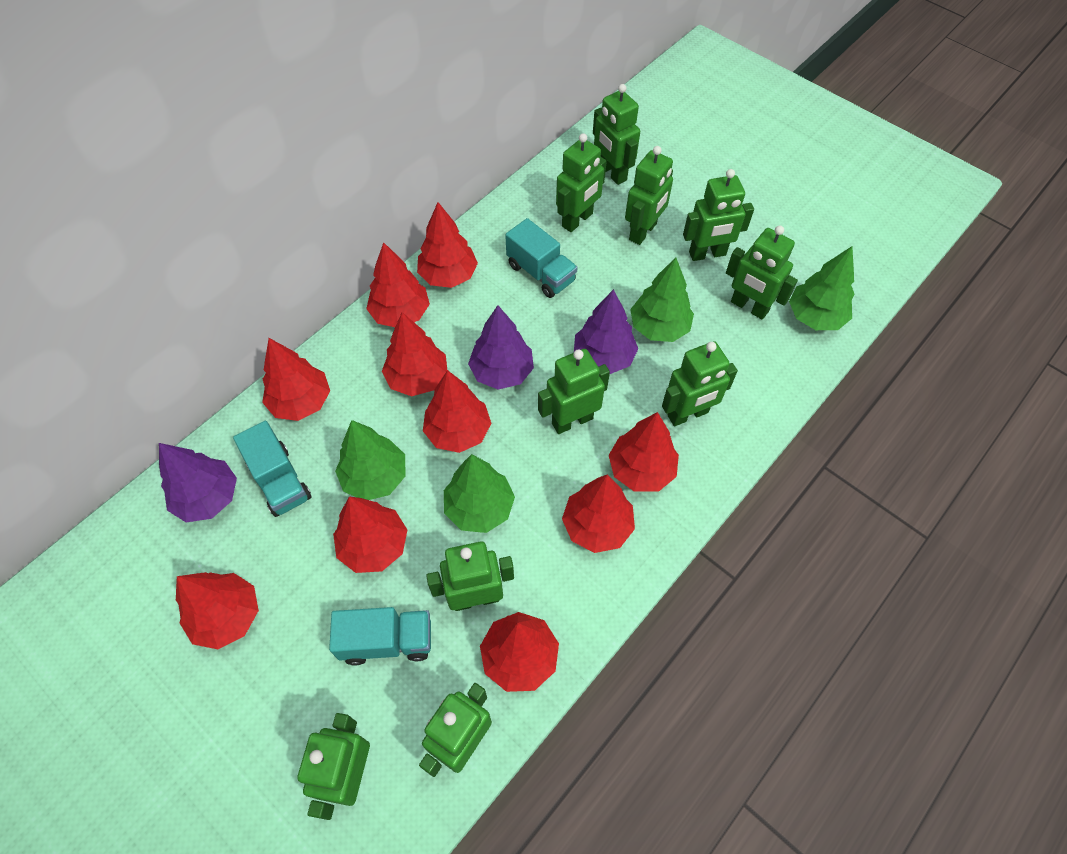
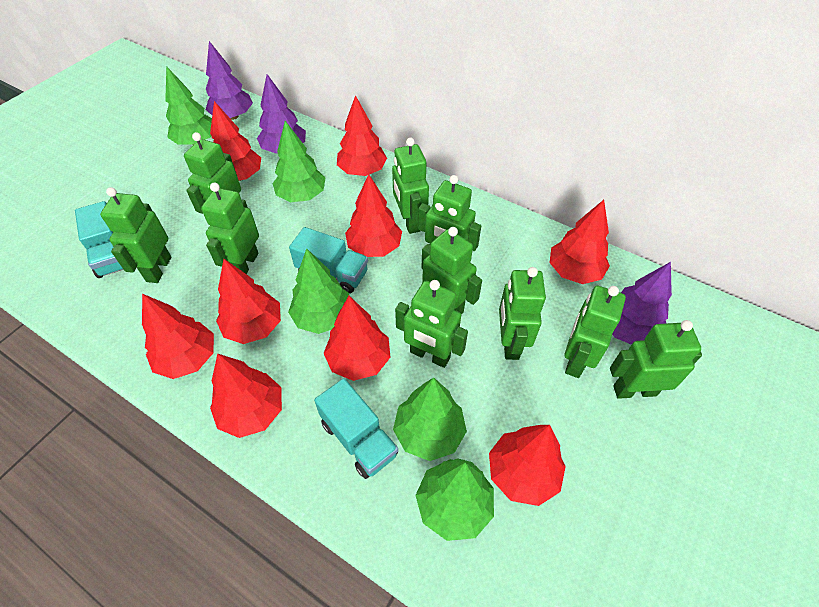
green tree: [335,420,406,500] [444,454,515,533] [630,258,694,342] [789,246,854,330] = 4 -> [165,66,212,145] [273,121,325,202] [288,248,349,334] [393,377,467,461] [415,458,494,541] = 5
red tree: [176,572,259,649] [262,338,330,421] [333,497,407,573] [366,242,430,327] [382,312,447,396] [417,202,478,288] [423,370,491,453] [480,612,559,692] [562,475,635,553] [609,412,679,492] = 10 -> [142,294,214,379] [210,101,261,181] [210,353,282,438] [216,259,281,344] [324,296,390,381] [337,95,387,176] [345,174,402,257] [489,425,566,506] [550,200,610,284] = 9

